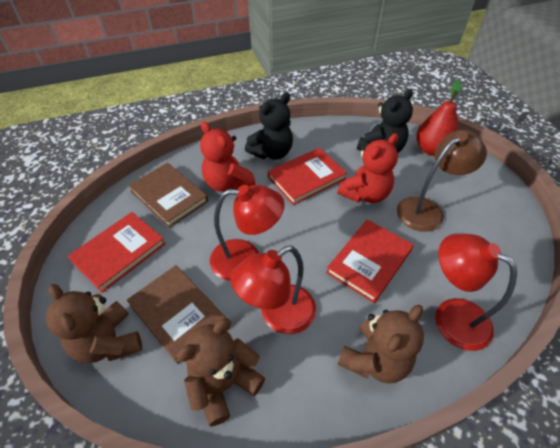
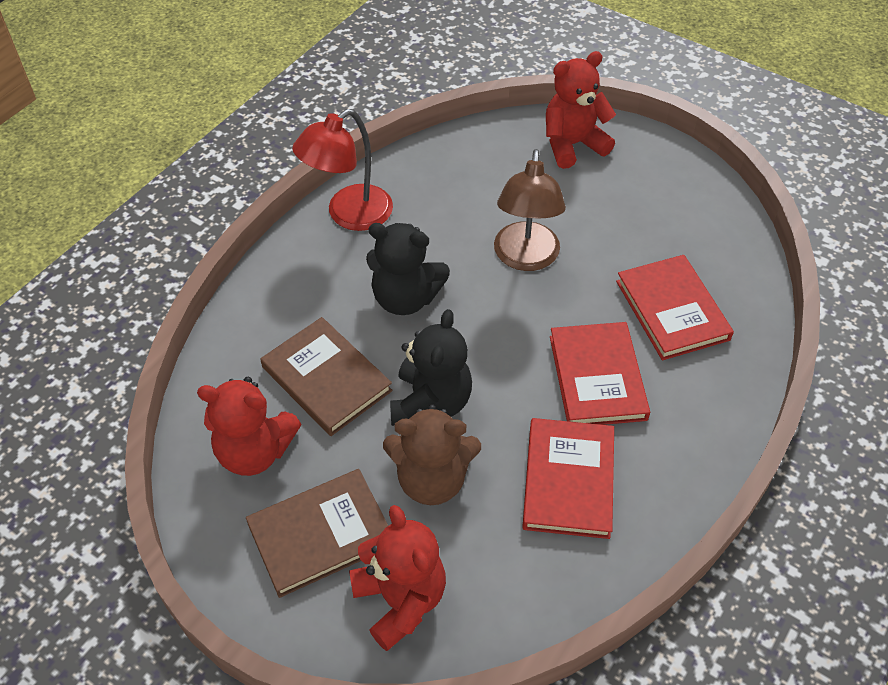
brown teddy bear: [46,284,142,363] [177,318,265,426] [338,305,424,384] = 3 -> [383,404,481,505] = 1
red lamp: [210,185,284,281] [231,246,316,334] [435,233,517,351] = 3 -> [292,109,393,231] = 1
red pear: [416,81,461,156] = 1 -> none = 0
red teddy bear: [200,122,255,192] [337,133,399,203] = 2 -> [197,377,301,476] [349,505,446,651] [546,51,616,169] = 3

